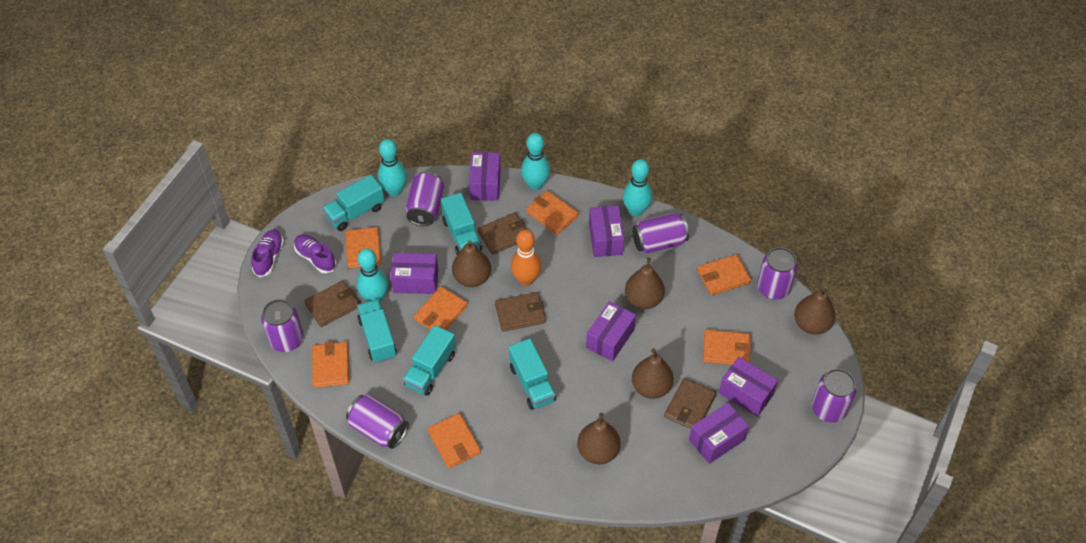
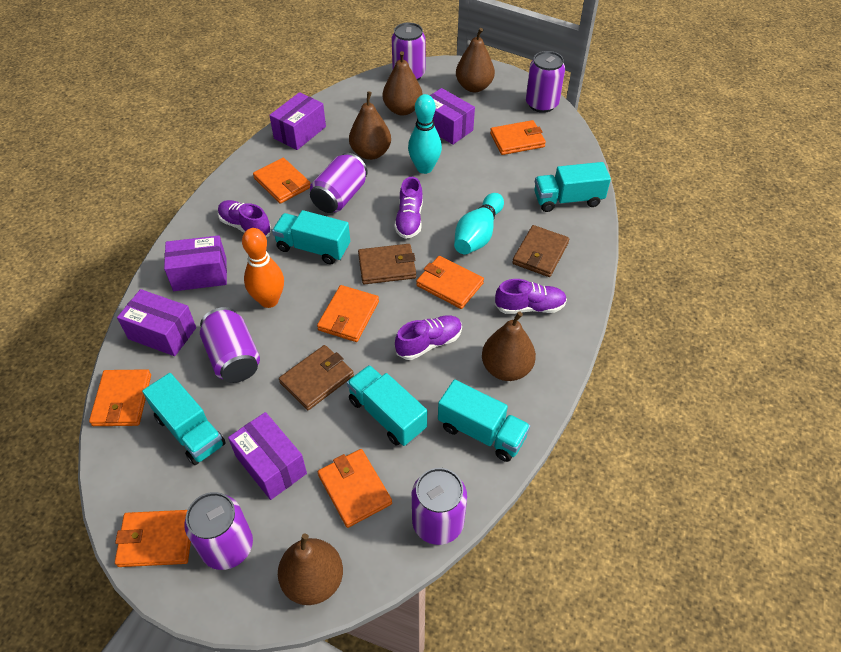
brown wallet: [304,280,359,327] [478,212,527,255] [495,292,546,332] [664,378,716,429] = 4 -> [279,345,354,410] [358,244,416,284] [512,225,569,277] = 3
purple box: [390,253,438,294] [469,152,501,201] [586,301,636,362] [589,206,624,257] [689,403,749,464] [719,357,778,417] = 6 -> [117,289,196,356] [164,235,227,291] [228,412,307,500] [269,92,326,150] [430,88,475,145] = 5
purple shoe: [251,229,284,277] [294,235,336,274] = 2 -> [218,200,271,237] [394,177,423,239] [395,315,462,360] [495,279,567,314] = 4
turquoise bowling pin: [357,248,388,302] [378,139,407,196] [521,133,550,190] [623,159,652,216] = 4 -> [408,94,442,174] [454,193,504,254] = 2

